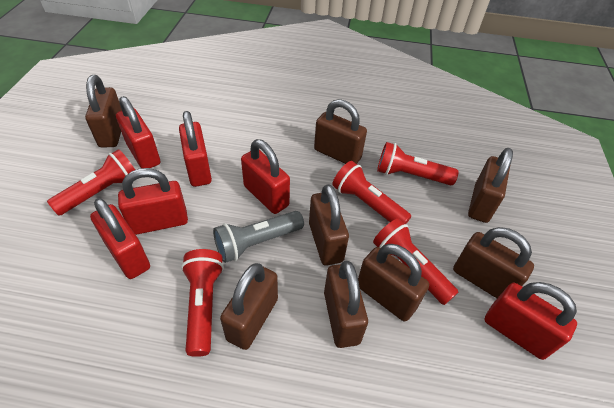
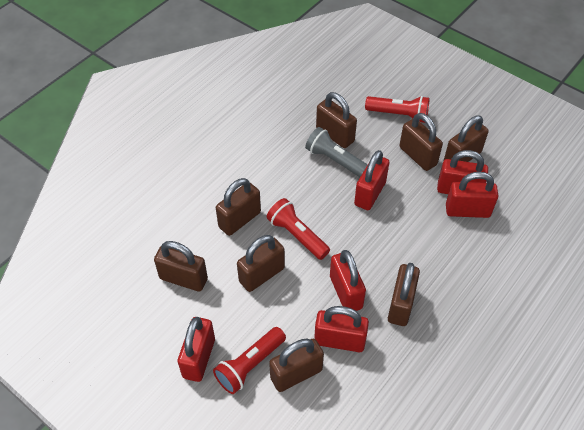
red flashlight: [47,149,135,216] [181,249,224,357] [332,161,411,224] [373,219,458,305] [377,142,459,185] = 5 -> [213,327,286,394] [267,198,330,260] [365,96,429,123] = 3

